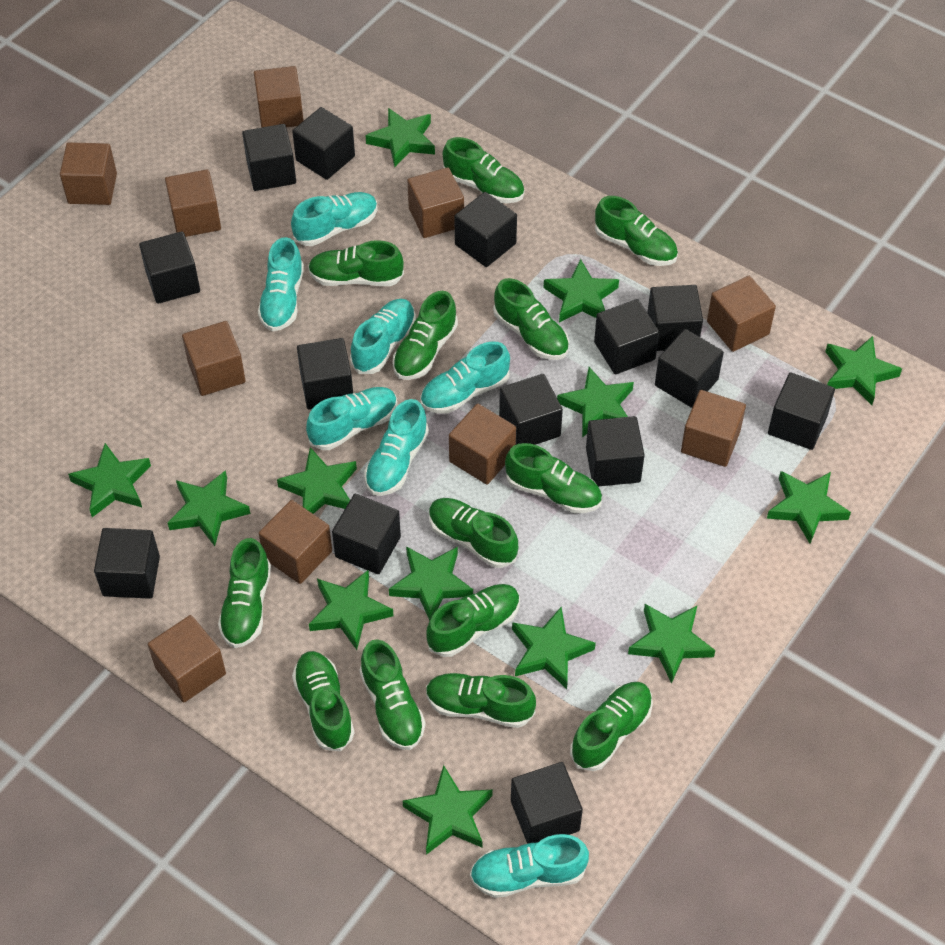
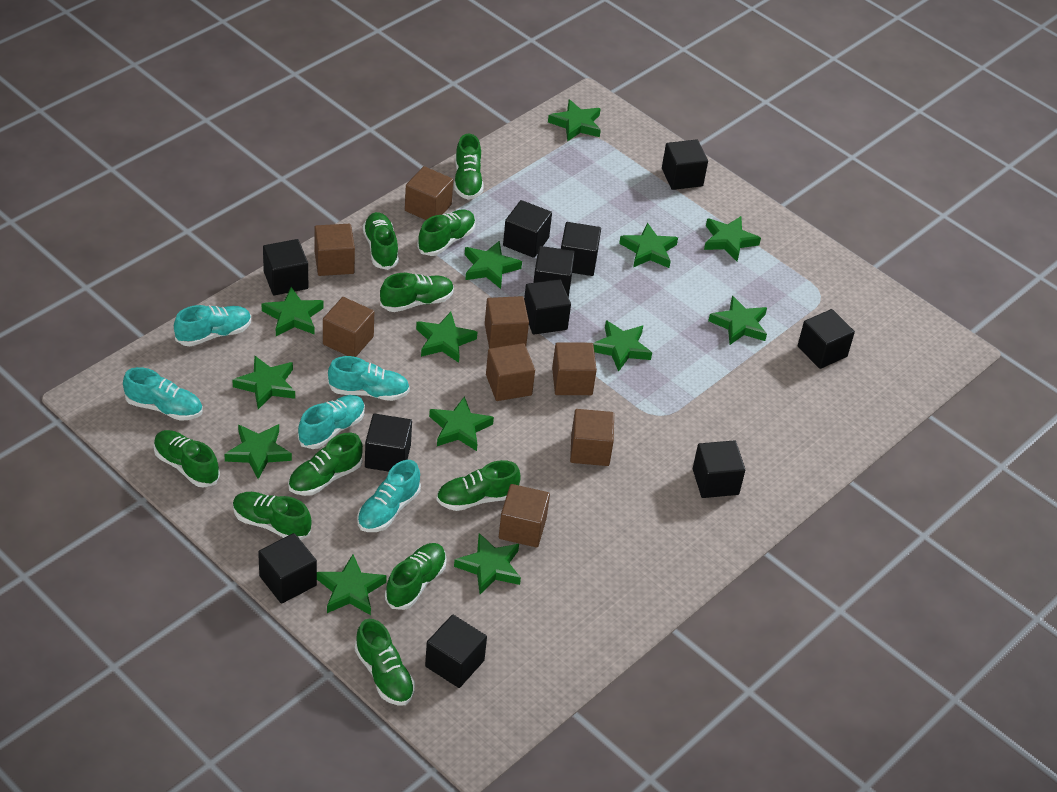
black cube: [94,528,160,599] [139,231,200,304] [242,124,296,191] [292,107,355,180] [297,338,353,410] [332,494,401,574] [454,192,517,267] [499,374,563,445] [511,762,583,844] [586,416,645,486] [594,299,659,375] [647,285,703,351] [655,329,724,408] [768,372,835,450] = 14 -> [258,533,317,604] [263,239,308,295] [365,414,412,472] [425,615,487,688] [503,200,552,258] [524,279,571,335] [533,246,575,298] [561,222,601,276] [662,139,708,190] [693,440,745,498] [798,309,855,369] = 11
brown cube: [60,142,117,205] [148,615,226,703] [165,169,221,237] [182,321,246,396] [254,66,304,128] [259,500,332,584] [407,167,464,238] [449,404,516,485] [681,390,746,467] [707,276,776,352] = 10 -> [314,224,355,276] [323,297,374,357] [405,166,453,220] [485,296,529,349] [486,343,535,401] [499,484,550,547] [552,342,597,395] [570,409,614,466] = 8
green shoe: [218,538,271,648] [292,651,354,751] [308,240,404,286] [360,639,426,750] [393,291,458,380] [426,584,520,657] [426,673,536,728] [429,498,518,568] [443,137,524,203] [493,278,569,360] [505,443,602,513] [570,682,653,771] [595,196,678,266] = 13 -> [153,430,220,488] [233,492,312,540] [288,433,363,496] [355,619,415,706] [363,212,399,270] [380,273,454,312] [385,543,447,610] [417,209,475,256] [436,460,521,511] [454,134,483,200] = 10
turquoise shoe: [258,237,304,331] [291,192,378,246] [306,387,397,450] [350,299,416,374] [365,399,429,496] [420,342,510,414] [470,834,589,898] = 7 -> [123,367,203,421] [174,305,251,346] [298,395,365,449] [328,356,410,401] [357,460,421,532] = 5

